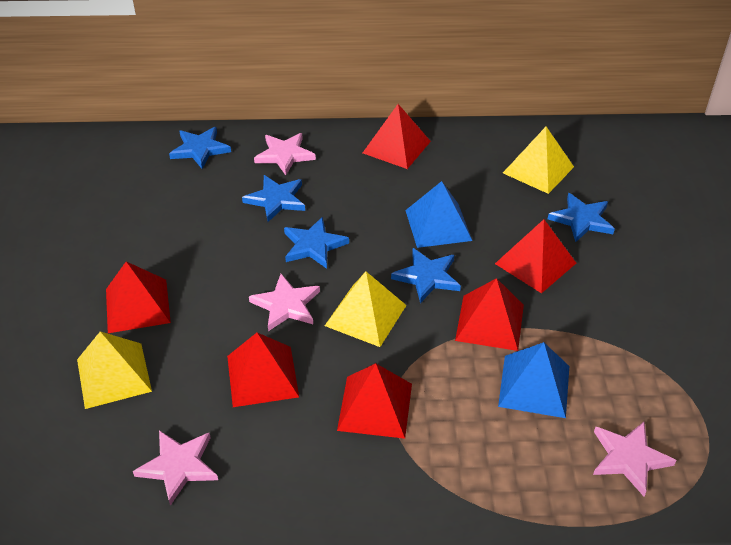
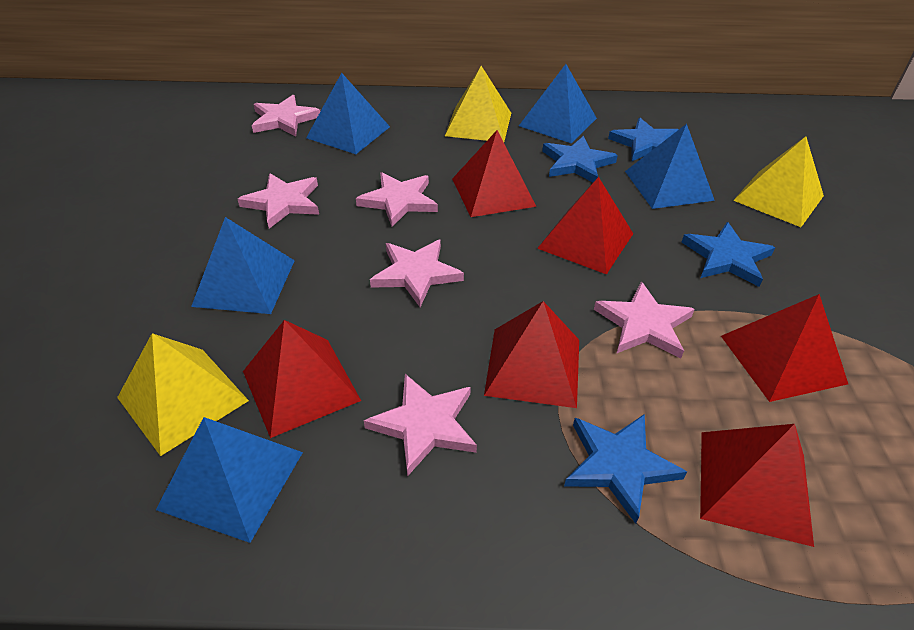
blue pyramid: [405,181,472,248] [498,342,569,418] = 2 -> [156,417,303,543] [191,217,295,314] [306,73,390,154] [519,64,597,144] [625,124,715,209] = 5
blue star: [169,127,231,169] [242,175,305,222] [284,217,349,269] [391,248,461,303] [548,193,615,242] = 5 -> [542,136,618,182] [564,414,687,524] [608,118,679,161] [681,222,775,287] = 4
pink star: [133,430,218,506] [249,274,320,331] [254,133,316,175] [593,422,677,496] = 4 -> [238,173,319,229] [252,95,320,136] [356,172,438,227] [364,374,477,477] [370,239,464,307] [594,281,695,358] = 6

